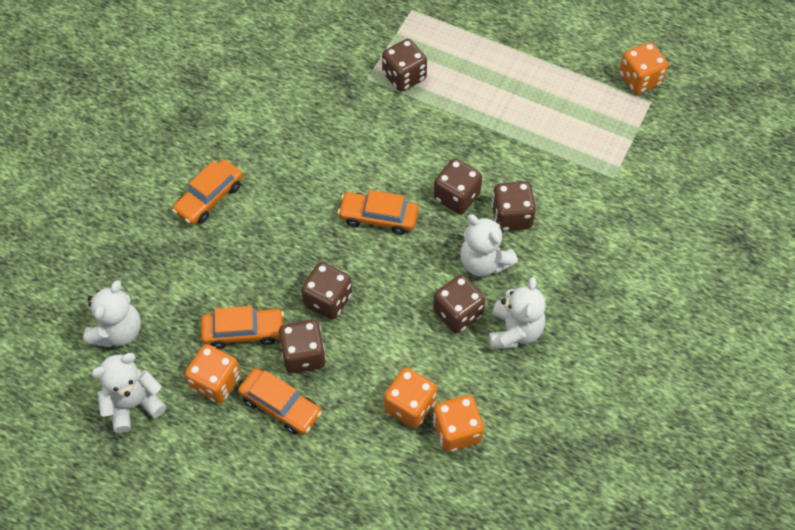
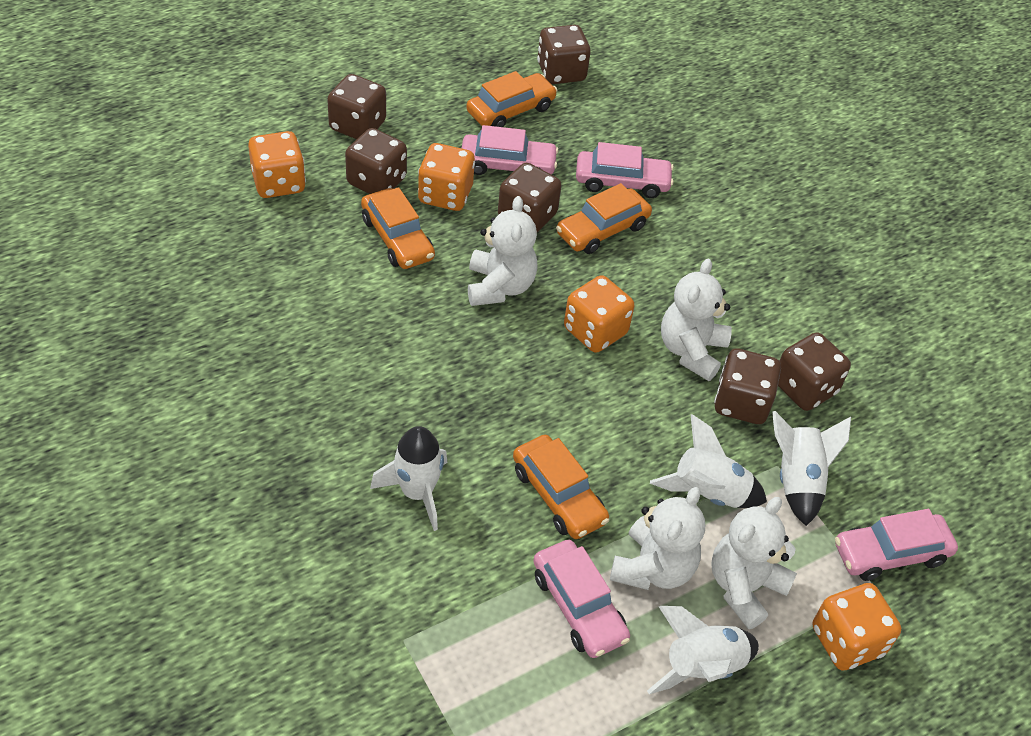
pink car: none = 0 -> [462,125,559,175] [533,540,630,658] [576,142,674,198] [835,509,958,581] = 4
white rocket: none = 0 -> [370,426,448,531] [647,606,759,694] [650,414,767,508] [772,411,851,526] = 4

